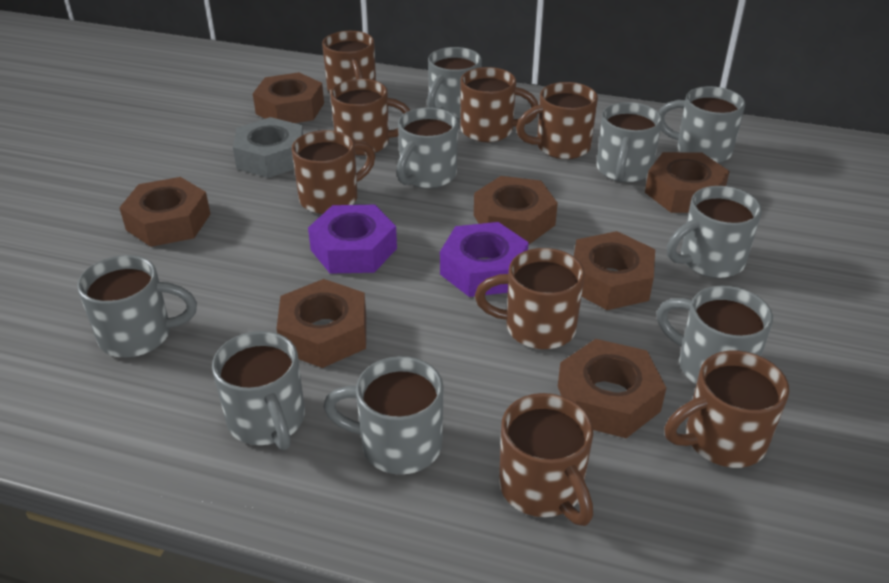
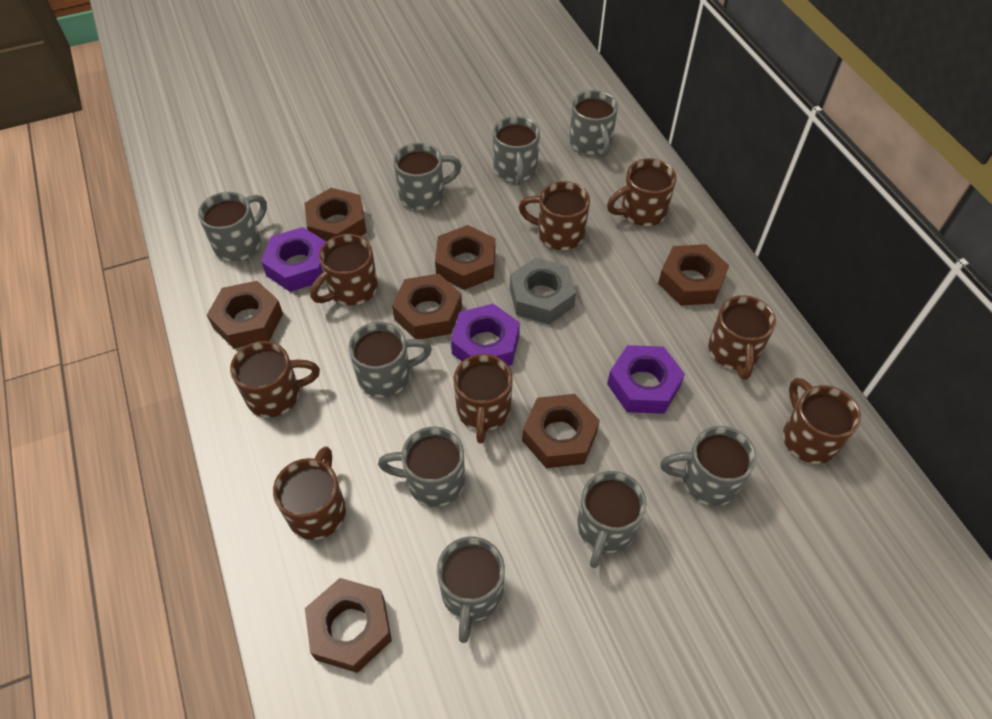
purple nut: [308,205,397,274] [440,222,529,297] = 2 -> [261,227,326,292] [451,304,520,366] [607,345,685,414] = 3

